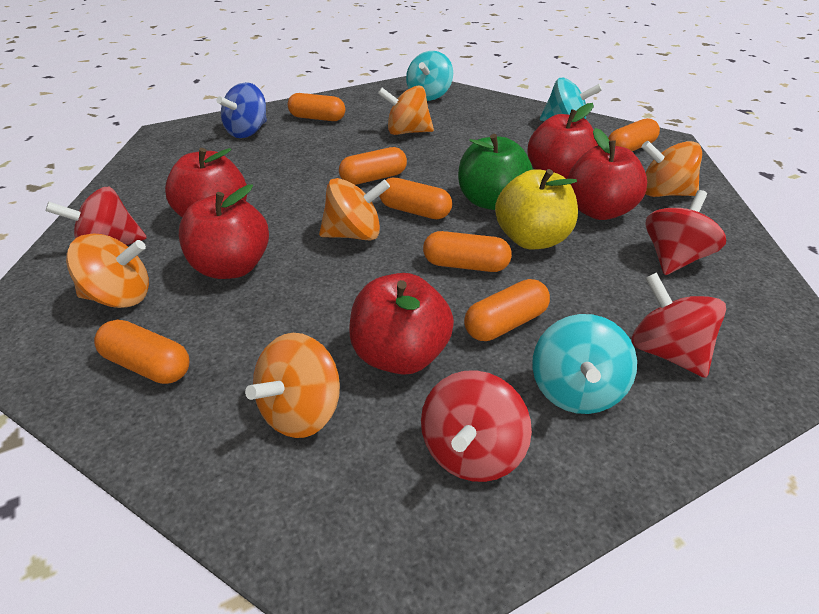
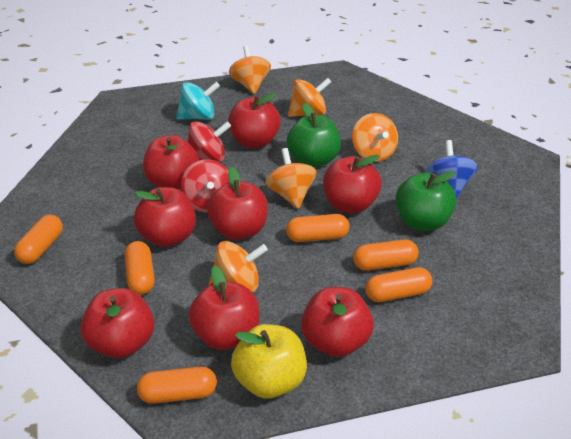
green apple: [458,134,533,210] = 1 -> [287,103,341,167] [396,171,457,231] = 2
orange capsule: [94,320,189,384] [288,93,345,121] [339,147,407,185] [379,178,452,219] [423,231,512,272] [464,279,550,341] [608,118,660,151] = 7 -> [14,215,63,264] [125,241,155,295] [137,367,217,404] [286,214,349,242] [353,239,419,271] [365,267,432,302] = 6
red apple: [165,148,247,217] [179,184,269,279] [349,273,454,375] [527,103,598,179] [567,128,647,220] = 5 -> [81,288,154,358] [134,187,196,247] [143,135,200,189] [189,265,259,350] [207,167,268,240] [228,93,281,148] [301,287,374,357] [323,155,382,213] = 8
red spinning top: [46,186,147,245] [421,370,532,482] [632,272,726,378] [646,190,726,275] = 4 -> [181,159,229,213] [188,121,231,162] = 2
turquoise spinning top: [406,51,453,101] [532,314,637,414] [540,78,602,121] = 3 -> [176,82,220,120] = 1

